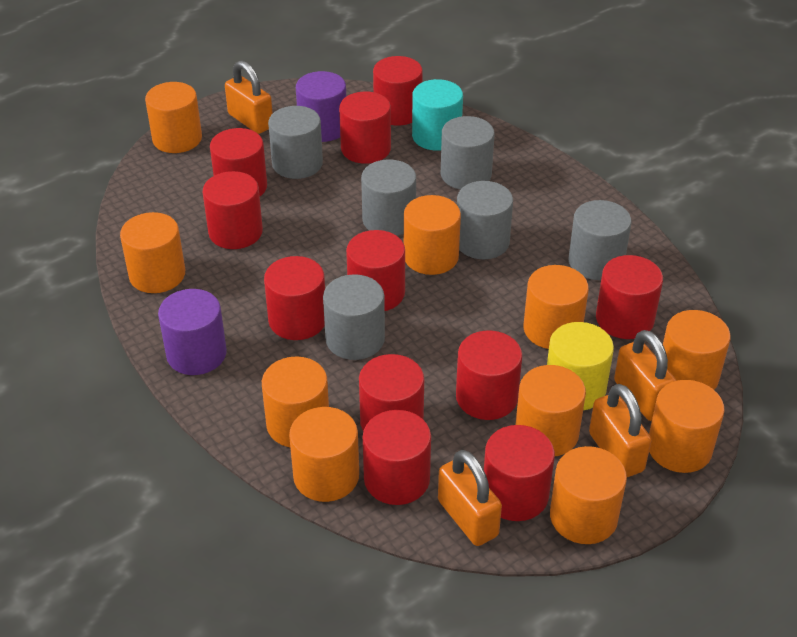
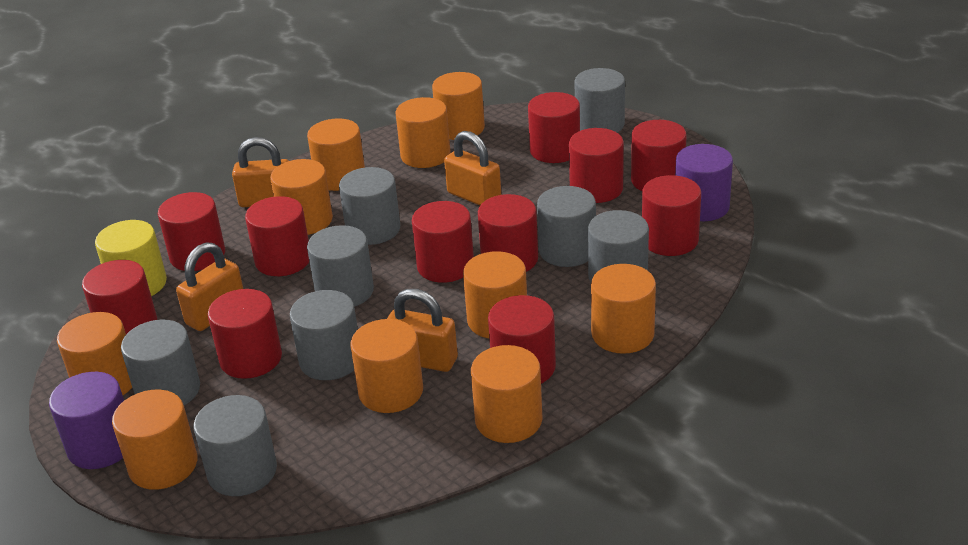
grey cylinder: [268,106,323,179] [323,274,385,360] [361,160,416,236] [441,116,495,189] [457,181,513,259] [569,200,631,280] = 6 -> [121,319,200,405] [194,395,277,496] [290,290,358,380] [307,225,374,307] [339,167,400,245] [537,186,596,267] [574,68,625,133] [588,210,649,282] = 8
turquoise cylinder: [412,79,463,151] = 1 -> none = 0

